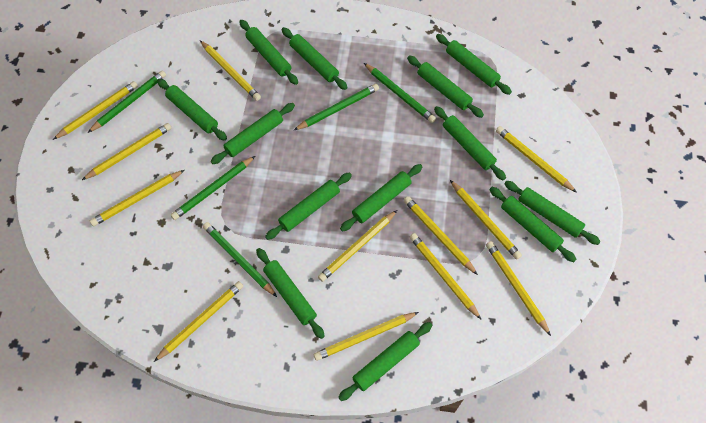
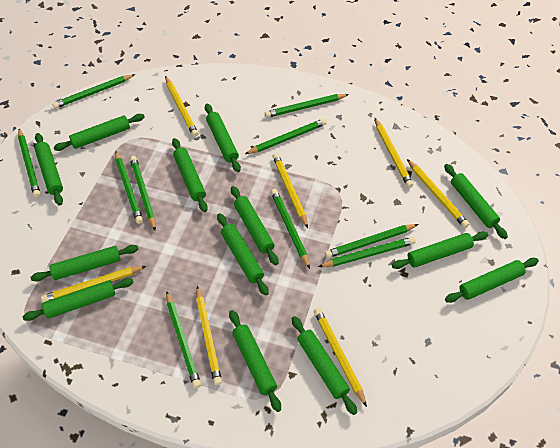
green pencil: [88,70,166,133] [171,156,255,220] [203,222,277,297] [294,84,379,130] [364,63,436,123] = 5 -> [18,129,41,198] [52,74,135,109] [115,151,143,224] [130,156,156,230] [166,291,201,388] [245,118,327,154] [265,94,349,118] [271,189,310,269] [318,237,415,267] [325,224,418,258] = 10
yellow pencil: [53,81,138,140] [82,123,171,180] [90,170,184,227] [154,281,243,362] [200,40,261,101] [314,312,419,361] [318,210,397,282] [404,196,478,275] [410,233,481,319] [450,180,522,260] [486,241,551,336] [496,126,577,193] = 12 -> [41,266,146,302] [165,76,198,137] [196,286,222,385] [272,153,308,228] [314,308,367,407] [375,118,413,188] [407,159,469,228] = 7

